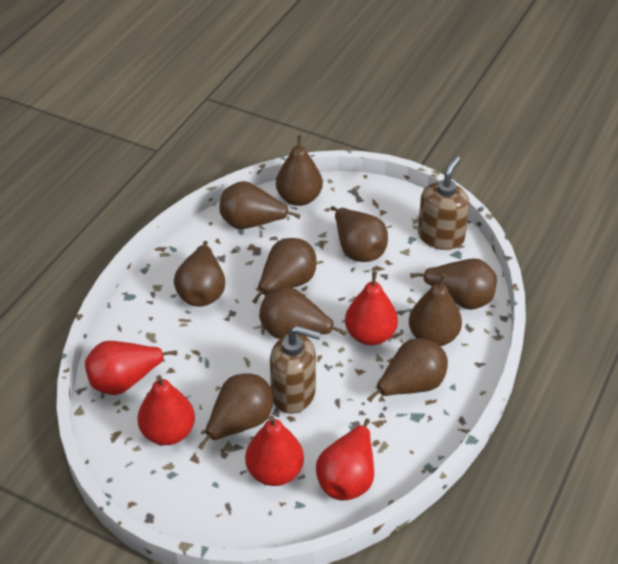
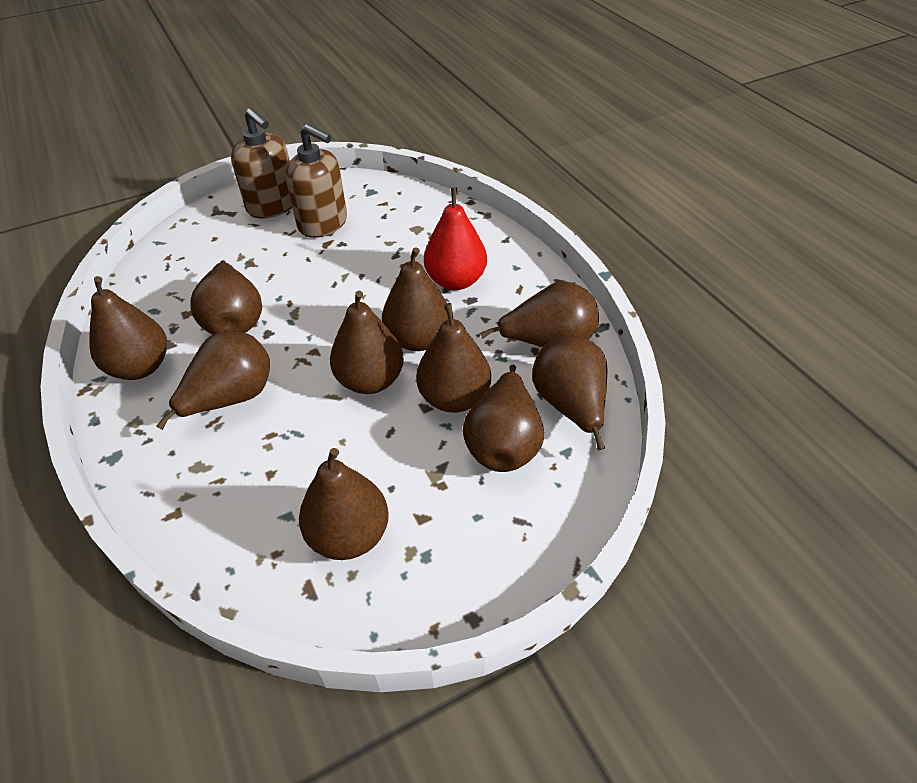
red pear: [85,341,177,395] [137,375,195,445] [245,415,304,486] [316,419,374,500] [345,271,398,345] = 5 -> [424,187,487,290] = 1

